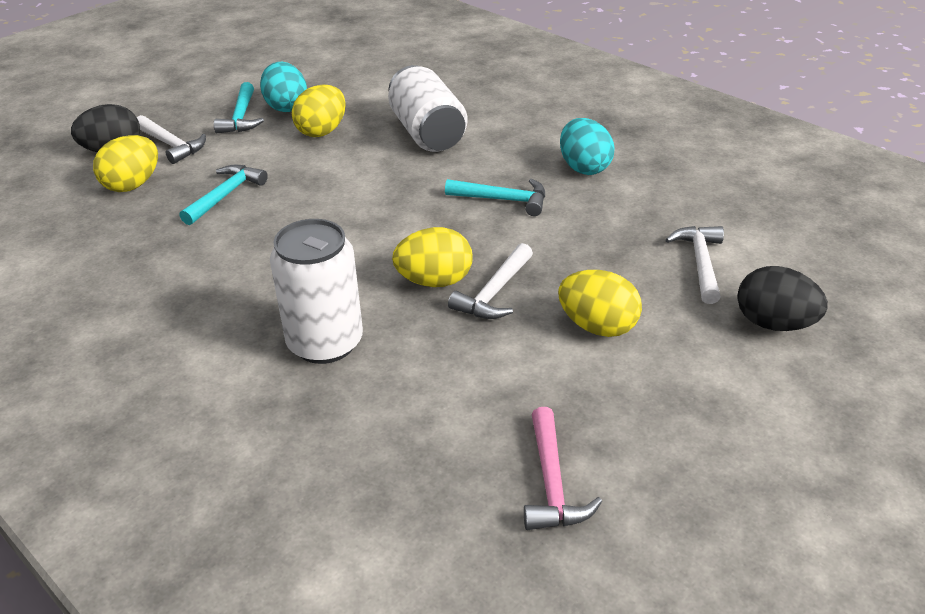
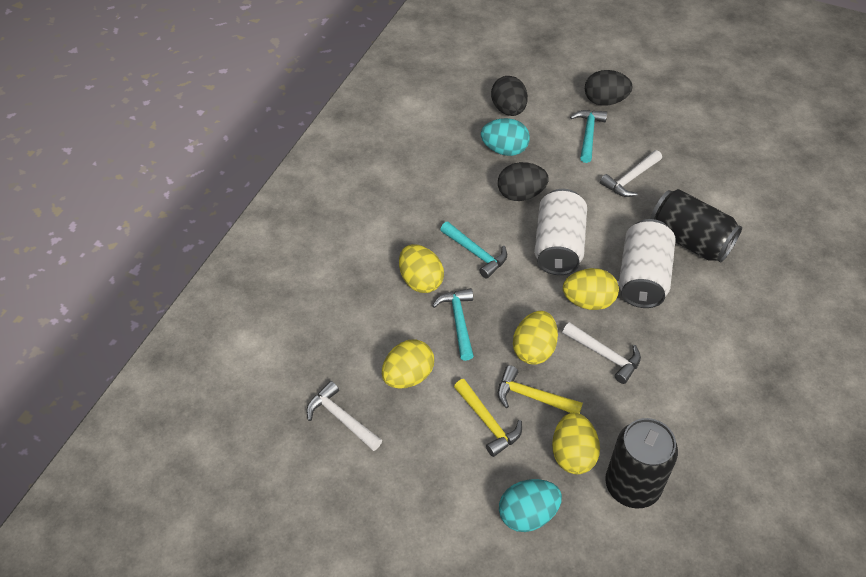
black can: none = 0 -> [605,418,678,509] [650,189,742,263] = 2
black egg: [71,104,140,152] [737,266,828,331] = 2 -> [491,76,528,116] [498,162,549,201] [585,70,633,106] = 3
pink hammer: [524,407,602,530] = 1 -> none = 0
yellow egg: [93,135,158,192] [292,85,346,137] [392,227,473,287] [558,270,642,337] = 4 -> [382,339,434,388] [399,244,444,293] [513,311,558,365] [552,413,600,474] [563,268,619,310] = 5
yellow hammer: none = 0 -> [454,379,522,457] [498,365,583,414] = 2

